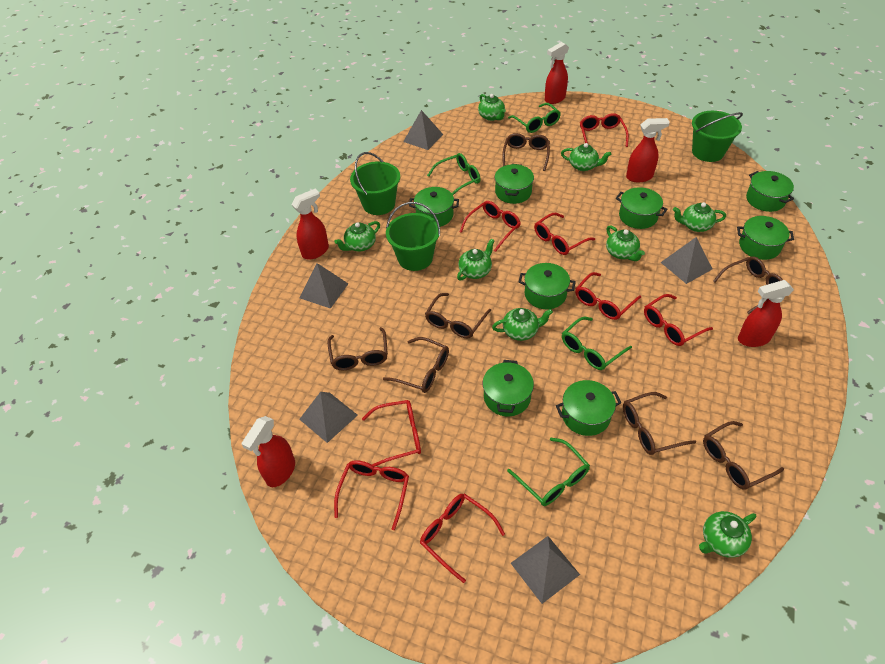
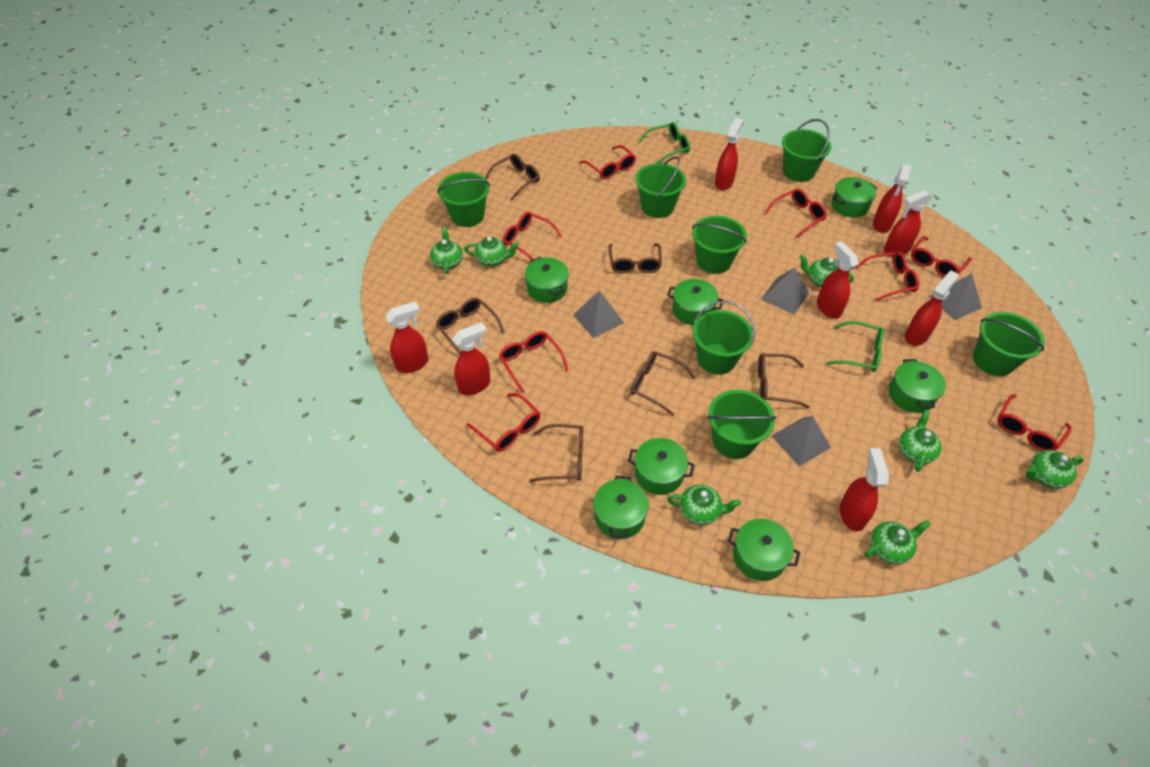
brown glasses: [327,327,388,370] [383,337,449,393] [425,293,491,338] [502,133,550,171] [623,392,696,455] [703,421,784,490] [713,256,783,314] = 7 -> [436,297,505,354] [485,154,540,201] [529,424,583,482] [608,243,662,274] [631,351,695,416] [758,354,810,408] = 6
green bucket: [350,152,400,215] [386,202,440,271] [692,111,743,162] = 3 -> [437,172,490,227] [635,156,686,218] [692,216,747,274] [693,301,755,375] [707,390,777,459] [782,119,831,182] [973,312,1045,376] = 7
green glasses: [427,153,481,195] [507,438,590,506] [508,103,561,133] [562,317,632,370] = 4 -> [639,122,690,163] [827,321,884,372] = 2
green pot: [409,187,459,227] [483,360,534,416] [495,164,534,204] [519,263,576,309] [556,380,621,436] [616,187,667,229] [737,216,794,260] [746,171,794,212] = 8 -> [525,257,569,303] [593,476,649,539] [628,438,695,495] [667,279,724,325] [728,519,800,581] [832,177,877,218] [889,359,946,413] = 7
green teapot: [334,221,380,251] [457,239,495,281] [478,94,506,121] [492,308,553,341] [561,143,611,171] [606,225,645,261] [673,202,726,232] [699,511,756,558] = 8 -> [430,227,463,274] [464,237,519,266] [667,485,741,525] [800,254,854,287] [864,520,931,564] [899,410,942,472] [1026,450,1084,489] = 7
grey pyramid: [299,392,358,443] [300,263,348,309] [403,110,443,150] [511,536,580,604] [660,237,712,284] = 5 -> [573,290,624,338] [761,268,809,315] [772,416,831,467] [929,274,982,320] = 4
red spray bottle: [242,416,295,487] [291,189,329,260] [545,42,569,104] [626,118,670,182] [738,280,794,347] = 5 -> [385,301,428,373] [452,322,490,395] [715,118,743,190] [817,241,858,319] [840,448,889,531] [873,164,911,233] [884,190,932,256] [905,270,959,346] = 8

